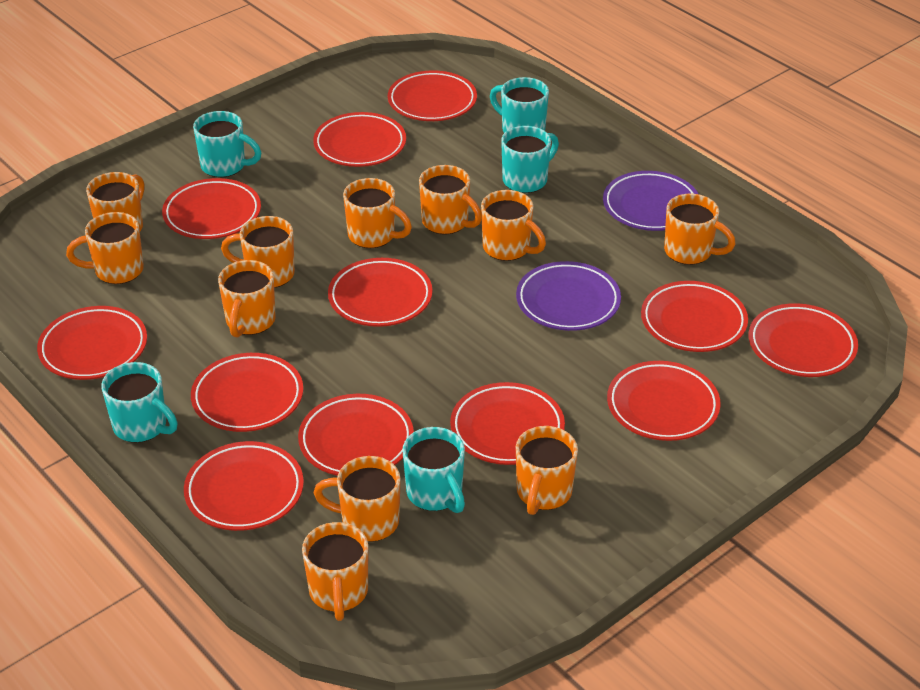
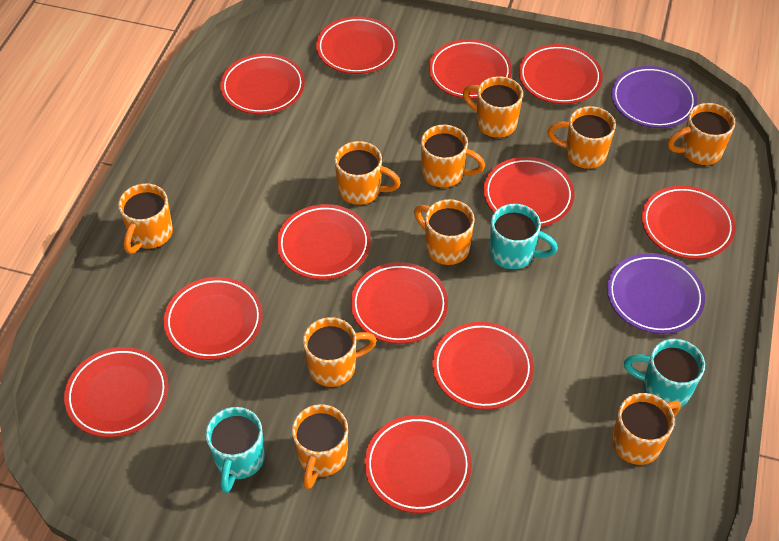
orange mug: [66,212,144,284] [86,172,144,231] [218,260,276,338] [221,216,295,288] [302,522,368,621] [314,456,401,542] [343,178,412,248] [419,165,482,234] [481,190,546,261] [516,426,578,515] [664,194,736,265] = 11 -> [118,183,173,254] [292,404,348,490] [303,317,377,387] [334,141,401,205] [414,199,475,265] [421,125,485,188] [463,76,523,138] [547,106,616,169] [612,393,681,465] [667,103,735,165] = 10
turquoise mug: [101,362,178,443] [193,111,261,177] [402,427,465,513] [490,77,549,133] [501,126,559,193] = 5 -> [206,407,265,493] [490,204,558,269] [624,339,705,407] = 3

